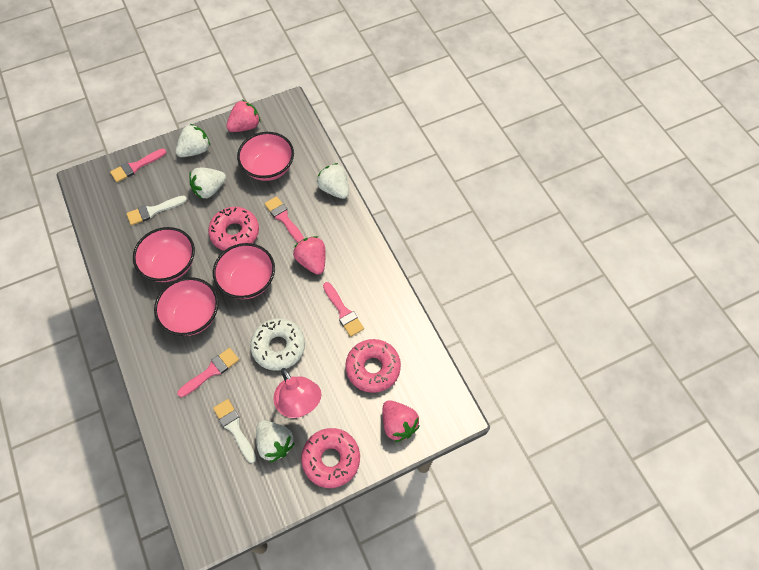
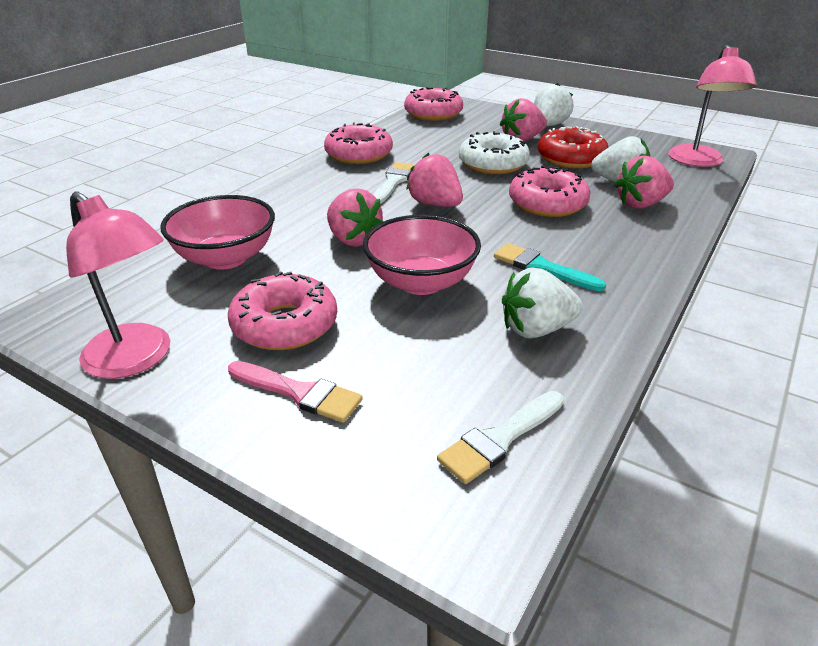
pink bowl: [133,227,195,282] [154,277,219,336] [213,243,275,299] [237,132,294,181] = 4 -> [160,195,275,270] [363,215,481,295] = 2
pink brush: [110,148,166,182] [177,348,239,397] [264,196,304,242] [323,282,364,337] = 4 -> [228,361,363,423] = 1
pink donut: [208,207,259,251] [301,428,360,488] [346,339,401,393] = 3 -> [228,271,337,350] [324,123,393,164] [404,87,463,121] [509,166,590,217] = 4
pink lamp: [273,368,321,418] = 1 -> [66,191,170,379] [668,45,757,167] = 2
pink strawberry: [226,100,260,132] [293,236,326,275] [383,400,420,442] = 3 -> [327,188,384,247] [406,153,463,207] [500,98,547,141] [615,155,674,209] = 4
red donut: none = 0 -> [538,126,608,168] = 1
turquoise brush: none = 0 -> [494,243,606,291] = 1
white strawberry: [176,124,210,157] [189,168,226,199] [256,420,295,463] [317,163,349,199] = 4 -> [502,267,583,339] [534,83,574,126] [591,136,651,182] = 3

